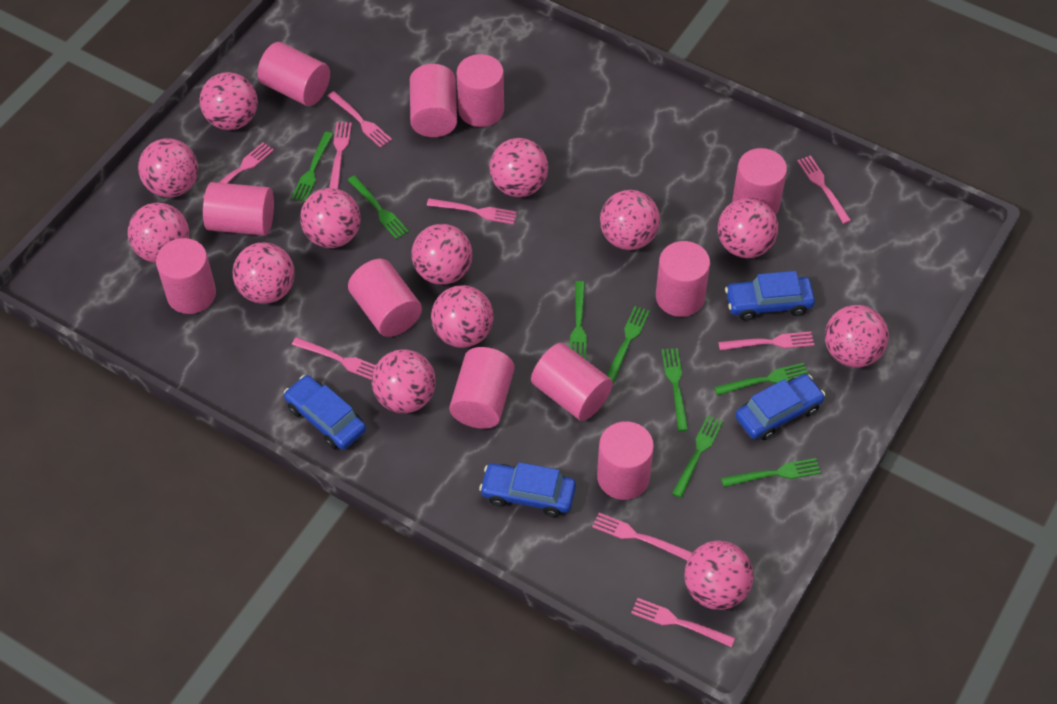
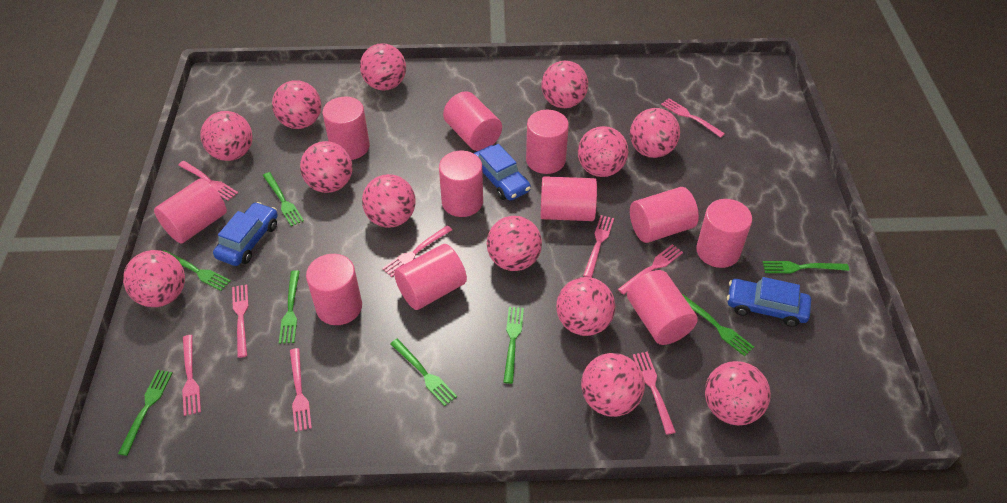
blue car: [284,375,366,450] [479,462,576,517] [725,271,815,321] [735,374,825,440] = 4 -> [213,202,278,266] [474,144,531,201] [727,277,811,327] = 3

